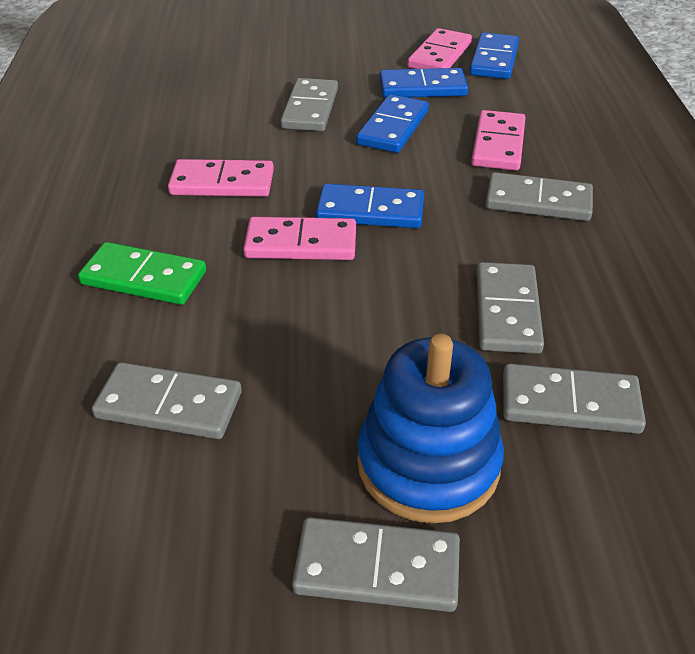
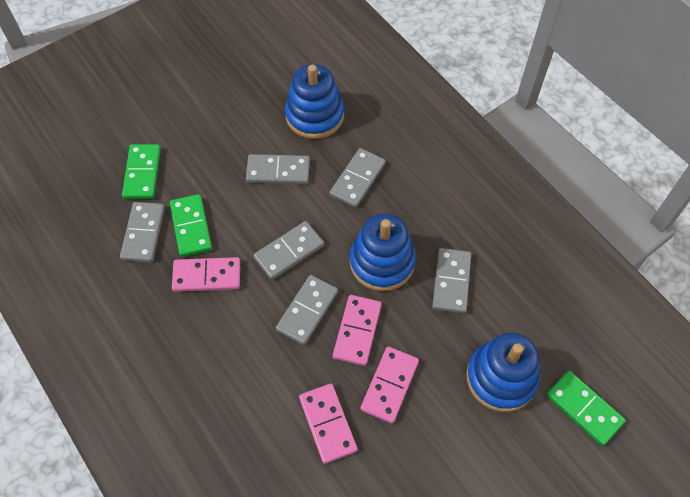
blue domino: [316,184,424,228] [356,94,429,153] [379,68,468,98] [469,32,519,79] = 4 -> none = 0
blue stacking toy: [357,334,504,523] = 1 -> [285,64,344,139] [350,213,416,291] [466,333,540,412] = 3
green domino: [78,242,206,305] = 1 -> [122,144,161,199] [170,194,212,257] [546,371,626,446] = 3

